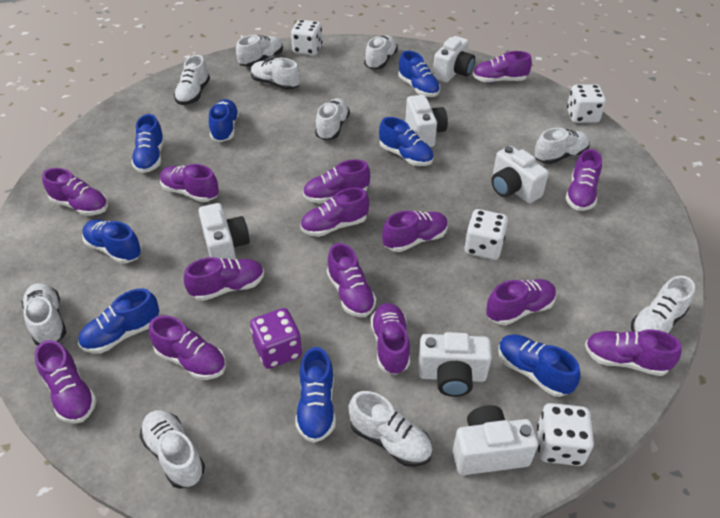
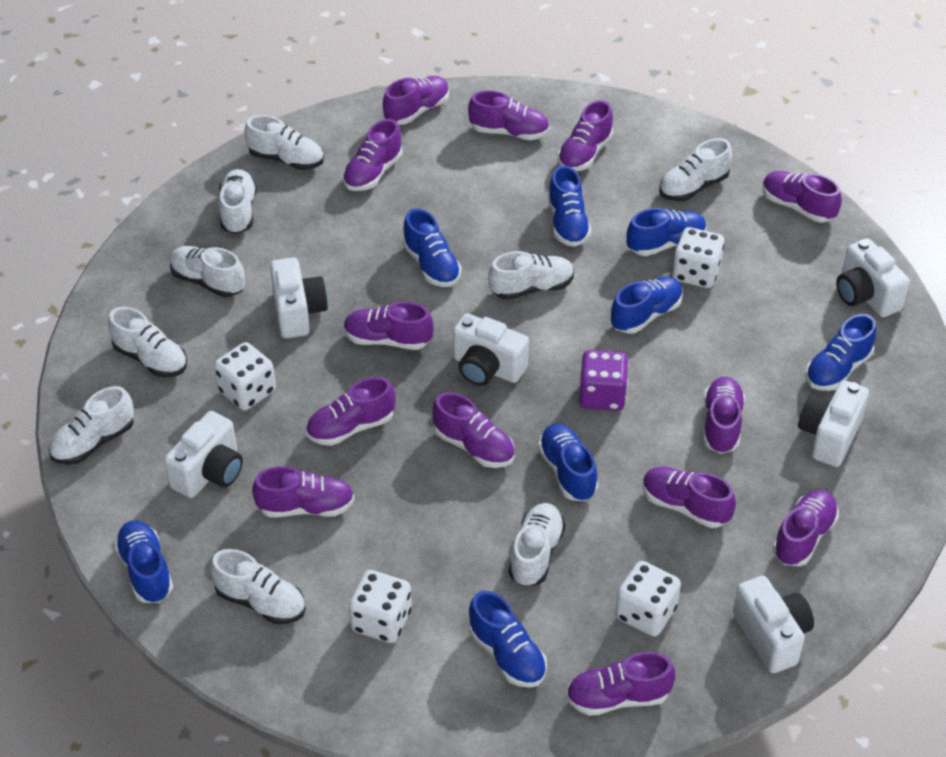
purple shoe: [35,340,97,424] [42,168,108,216] [149,315,226,380] [160,164,219,202] [184,257,264,301] [300,188,369,237] [303,159,370,204] [327,243,376,317] [371,303,410,375] [382,211,448,252] [473,51,532,83] [486,279,557,325] [565,149,602,211] [585,329,682,376] = 14 -> [252,466,355,517] [306,377,396,446] [343,119,402,191] [344,302,434,350] [383,76,449,125] [432,392,515,468] [468,90,549,140] [558,100,613,171] [566,652,675,716] [642,467,736,528] [703,377,745,454] [762,171,842,222] [773,490,839,566] = 13
white shoe: [22,283,66,345] [139,410,205,489] [174,55,210,105] [236,35,283,67] [251,58,300,90] [315,99,350,140] [348,391,433,467] [364,36,398,69] [534,128,590,164] [631,276,695,334] = 10 -> [49,386,134,465] [108,307,187,377] [170,246,245,297] [210,549,306,624] [219,169,257,234] [244,115,324,170] [488,251,574,300] [509,503,565,587] [659,138,732,201] = 9

